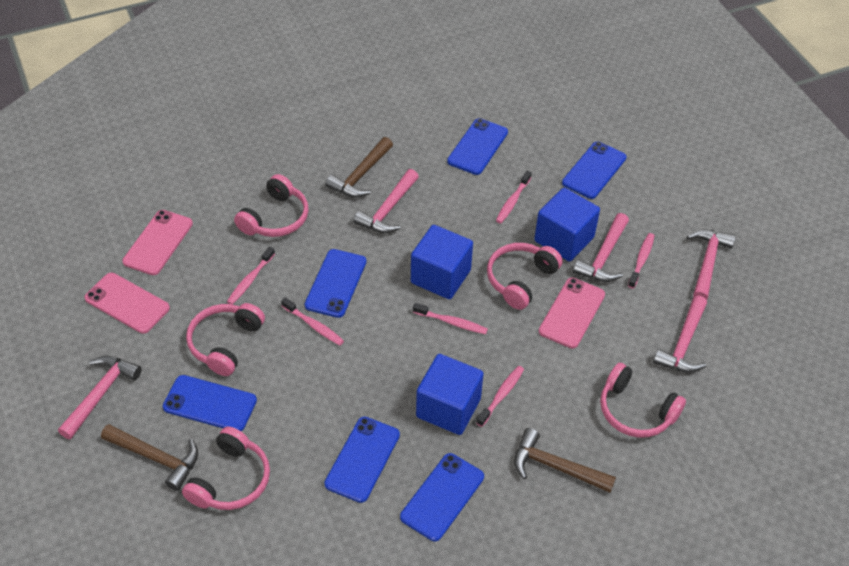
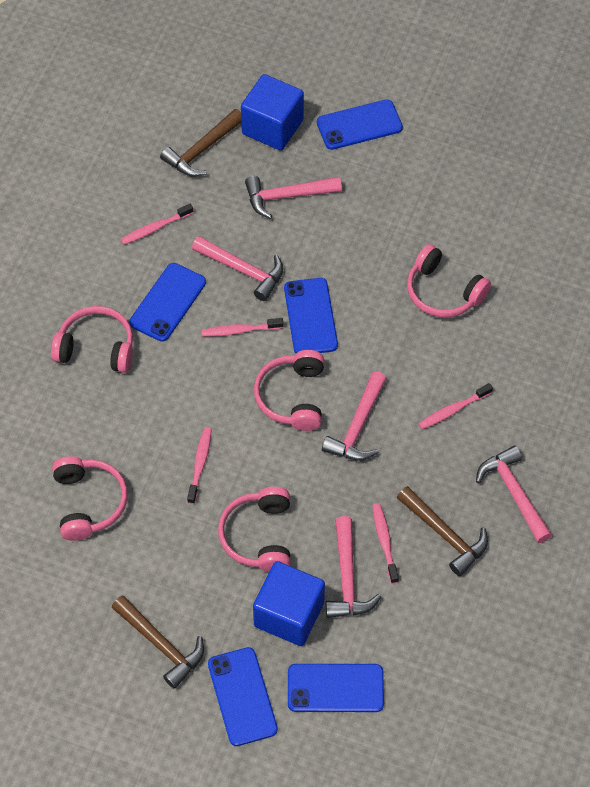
blue cube: [411,225,473,299] [416,354,484,435] [534,188,600,262] = 3 -> [241,74,304,151] [253,561,325,646] = 2
blue phone: [163,375,257,431] [305,249,366,318] [324,417,400,503] [400,453,484,541] [447,118,508,175] [562,142,626,199] = 6 -> [129,263,206,342] [208,647,278,746] [284,278,338,353] [288,664,384,712] [317,99,403,150] = 5
pink phone: [84,273,170,334] [122,210,193,275] [539,277,605,349] = 3 -> none = 0
pink toothbrush: [227,247,275,304] [281,297,344,346] [413,303,488,334] [476,366,524,427] [496,171,532,224] [628,233,655,289] = 6 -> [120,204,193,245] [187,427,212,504] [202,318,284,337] [373,503,399,583] [418,383,493,429] = 5

